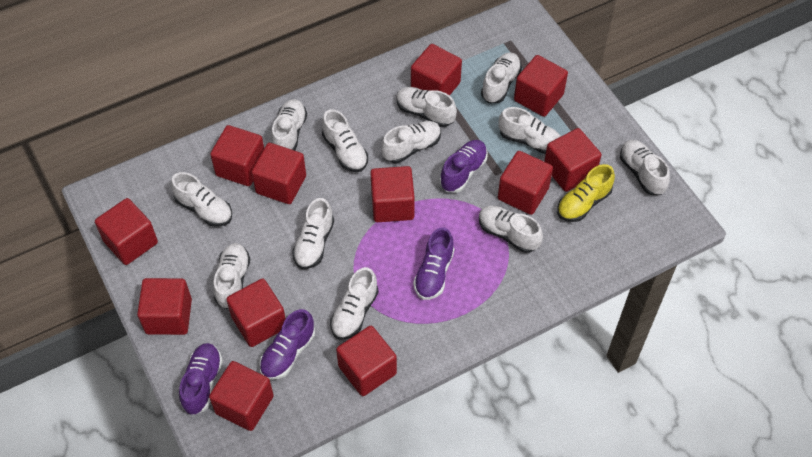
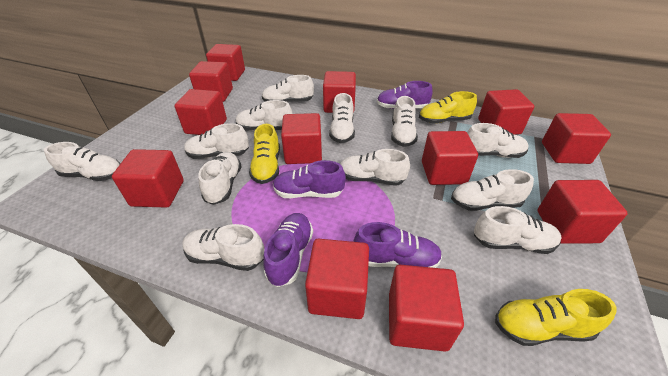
yellow shoe: [557,164,615,222] = 1 -> [249,124,280,184] [419,91,477,124] [495,289,617,346] = 3

